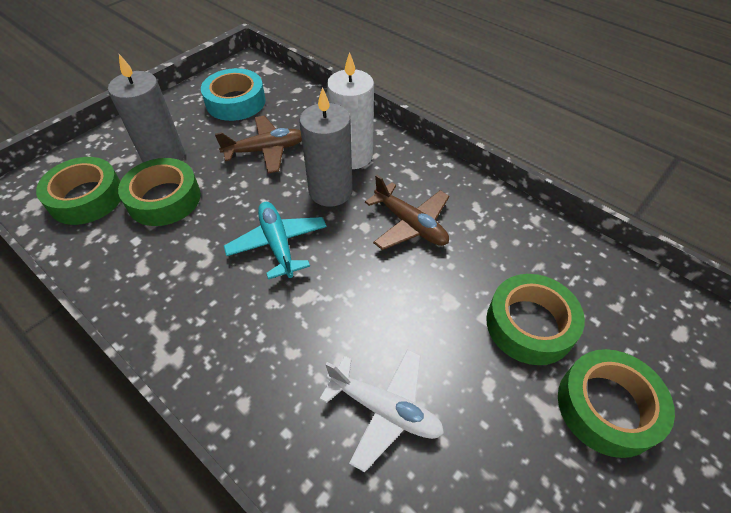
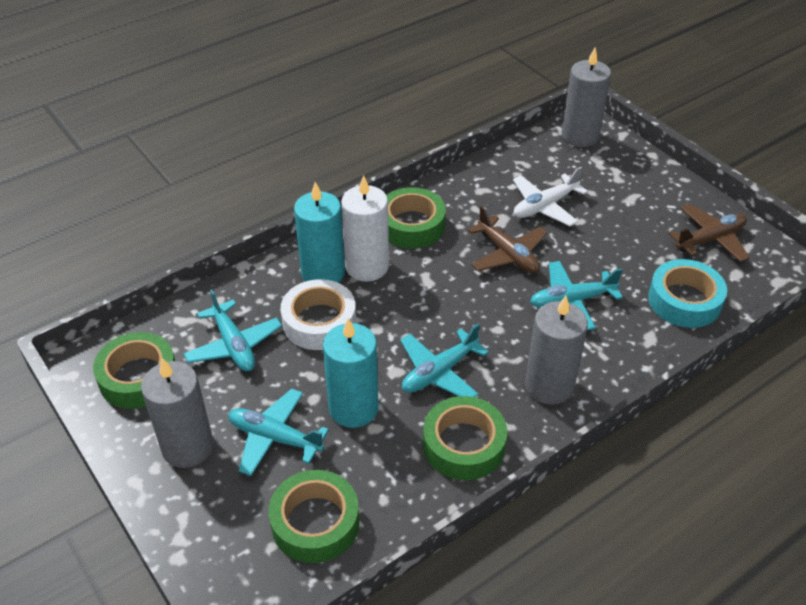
grey candle: [108,54,185,162] [299,87,353,207] = 2 -> [141,358,213,468] [525,296,588,405] [562,48,611,147] = 3
turquoise candle: none = 0 -> [294,182,345,283] [323,318,379,428] = 2
turquoise plane: [224,202,327,279] = 1 -> [183,290,282,371] [228,388,329,476] [400,323,489,397] [530,261,623,330] = 4
white tape: none = 0 -> [281,279,356,350] = 1

